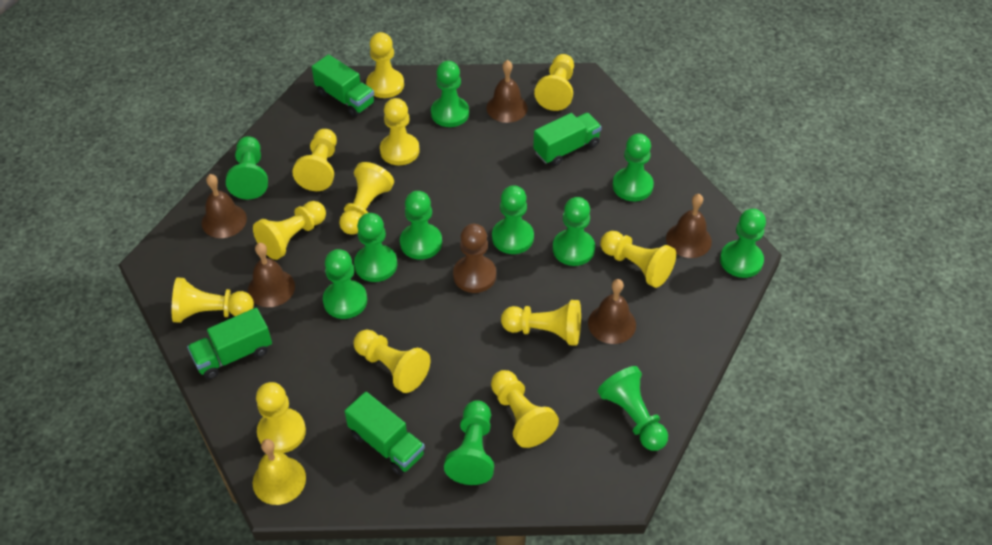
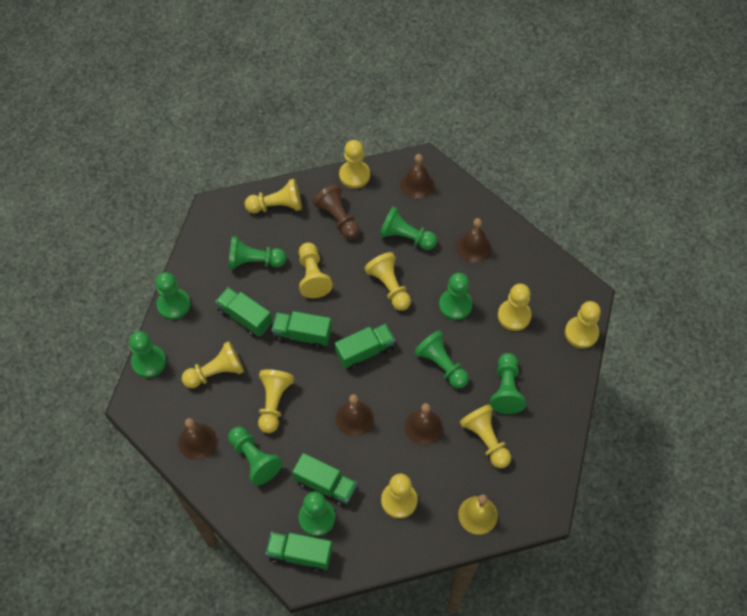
green pawn: [226,136,268,200] [323,249,367,319] [354,213,397,282] [400,191,442,260] [431,61,469,127] [444,400,494,485] [492,185,534,254] [553,197,595,266] [597,366,668,451] [613,133,654,201] [720,209,766,278] = 11 -> [129,331,166,378] [155,272,191,320] [228,236,286,269] [228,426,282,485] [298,491,335,536] [379,206,437,250] [414,330,469,389] [439,273,472,320] [490,353,526,414] = 9
green truck: [187,308,272,379] [312,54,375,117] [345,392,425,475] [533,113,602,166] = 4 -> [215,287,272,337] [266,532,332,572] [271,311,332,349] [292,453,357,507] [335,324,395,370] = 5
yellow pawn: [172,278,254,323] [253,201,326,260] [256,382,306,453] [292,129,337,191] [339,162,394,235] [353,330,430,393] [366,32,404,98] [380,98,420,165] [491,370,559,448] [501,300,581,346] [534,54,574,111] [600,231,676,288] = 12 -> [182,341,244,388] [245,179,302,213] [258,369,294,433] [299,242,333,298] [339,140,370,189] [364,252,411,311] [381,474,418,519] [459,404,511,468] [498,284,532,331] [565,301,601,348] = 10

